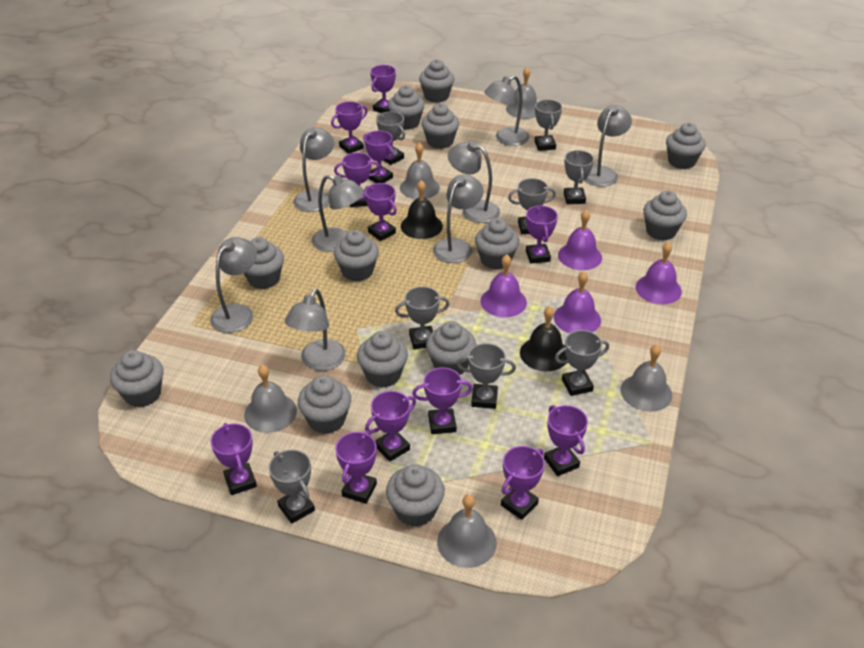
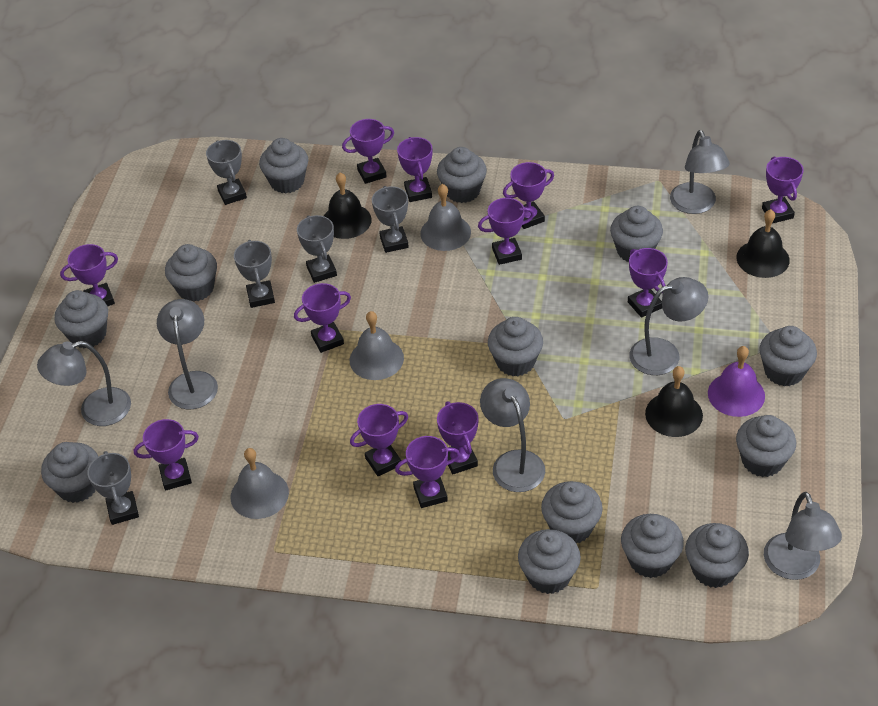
black bell: [401,180,443,239] [520,306,567,371] = 2 -> [324,172,372,239] [645,366,703,437] [736,209,790,278] = 3
grey bell: [244,365,297,433] [400,143,440,199] [437,494,497,568] [506,67,537,119] [621,344,672,412] = 5 -> [231,448,289,519] [350,311,404,380] [420,184,471,251] = 3
grey lamp: [210,237,257,333] [285,289,346,371] [293,127,334,212] [312,175,364,252] [433,174,484,263] [448,141,500,223] [484,75,529,146] [585,105,632,187] = 8 -> [37,341,131,426] [157,299,218,409] [480,378,545,492] [629,277,708,375] [670,130,730,214] [764,492,842,580] = 6
grey trophy: [269,450,315,524] [376,111,405,165] [395,286,449,349] [457,343,516,409] [508,178,556,234] [535,99,562,151] [555,330,609,396] [564,150,594,204] = 8 -> [87,451,139,525] [206,140,247,205] [234,240,275,308] [297,215,337,283] [372,186,409,253] = 5
purple bell: [480,255,527,317] [554,271,601,333] [558,210,602,270] [635,242,682,304] = 4 -> [708,346,765,417] = 1

